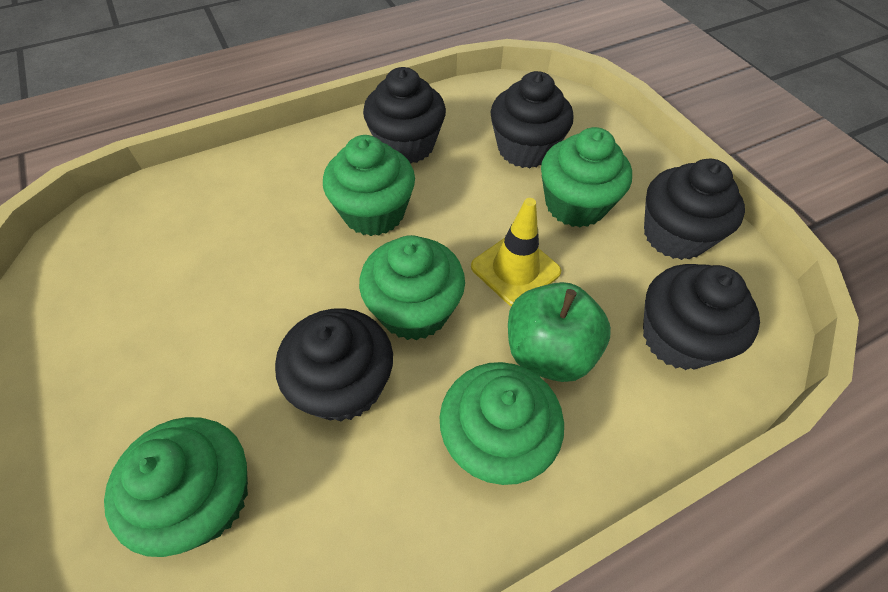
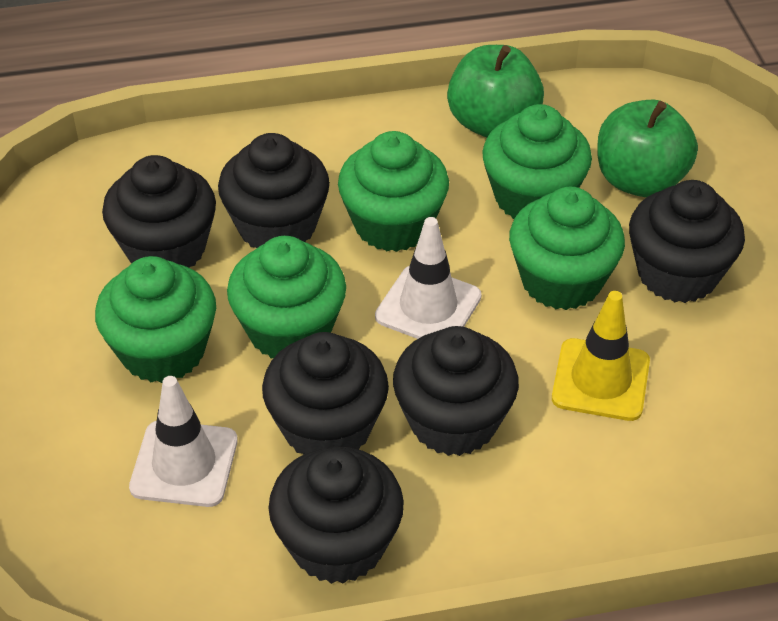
black cupcake: [275,308,393,422] [363,67,446,164] [491,71,574,168] [643,264,760,370] [644,159,745,260] = 5 -> [102,155,216,268] [218,133,330,248] [262,332,389,454] [269,447,404,584] [393,326,519,456] [629,180,745,303] = 6
green apple: [508,282,611,382] = 1 -> [447,45,544,137] [597,100,698,197] = 2
white traffic cone: none = 0 -> [129,376,238,507] [375,217,482,339] = 2

